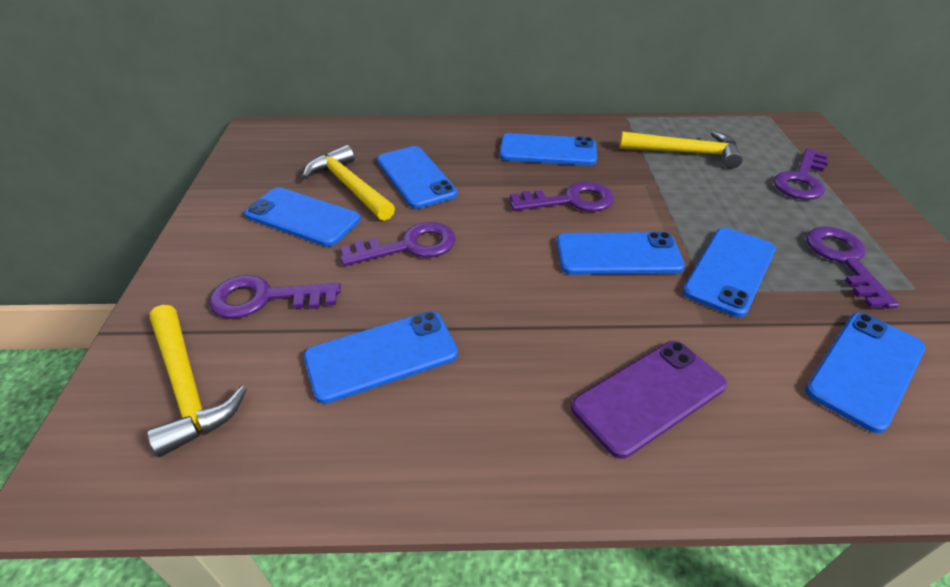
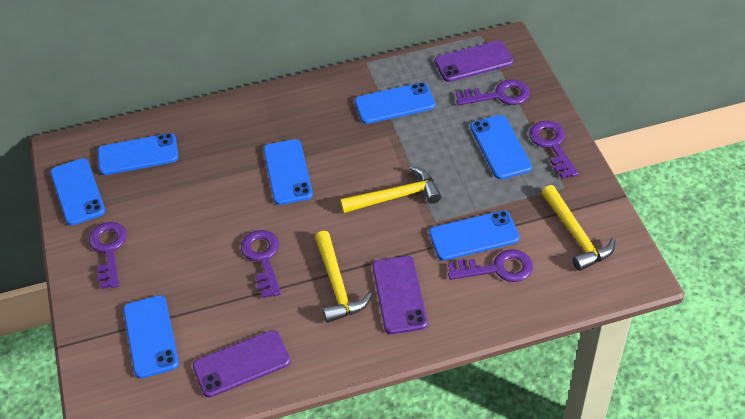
purple phone: [571,341,727,459] = 1 -> [193,330,290,397] [372,256,428,334] [435,41,513,82] = 3

